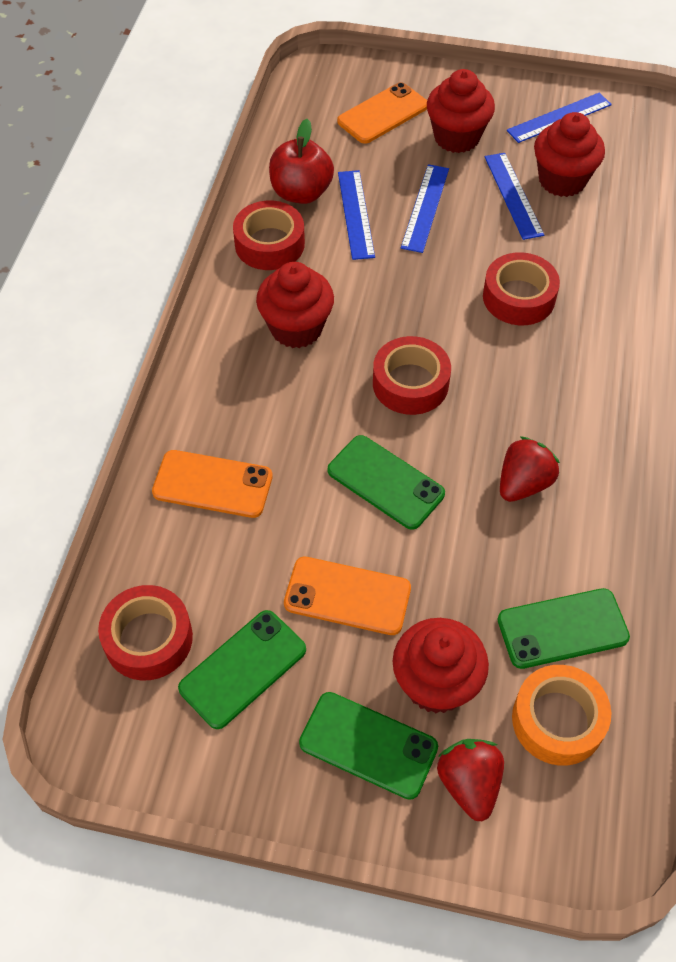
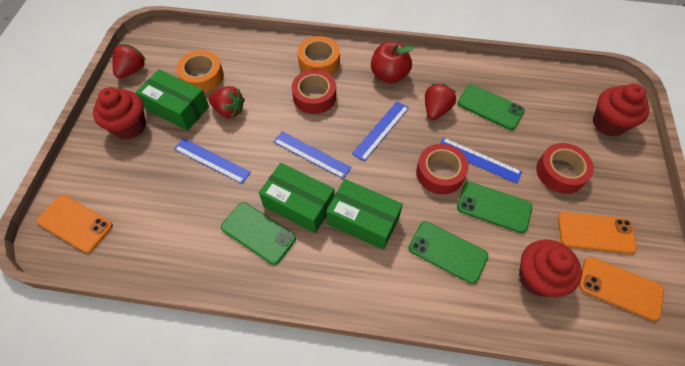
green box: none = 0 -> [136,69,209,131] [259,163,335,233] [326,179,403,250] = 3
orange tape: [512,665,611,766] = 1 -> [176,50,224,93] [298,36,340,75] = 2
red cupcake: [256,262,334,348] [392,618,489,714] [427,69,495,153] [534,112,605,197] = 4 -> [93,87,146,140] [519,240,582,297] [593,84,649,136] = 3
red strawberry: [437,739,504,821] [500,436,560,502] = 2 -> [112,44,146,79] [209,86,245,118] [425,84,457,120] = 3
red tape: [98,585,193,680] [233,200,305,270] [373,336,451,415] [483,252,560,325] = 4 -> [292,70,336,114] [416,144,469,194] [536,143,594,194] = 3

